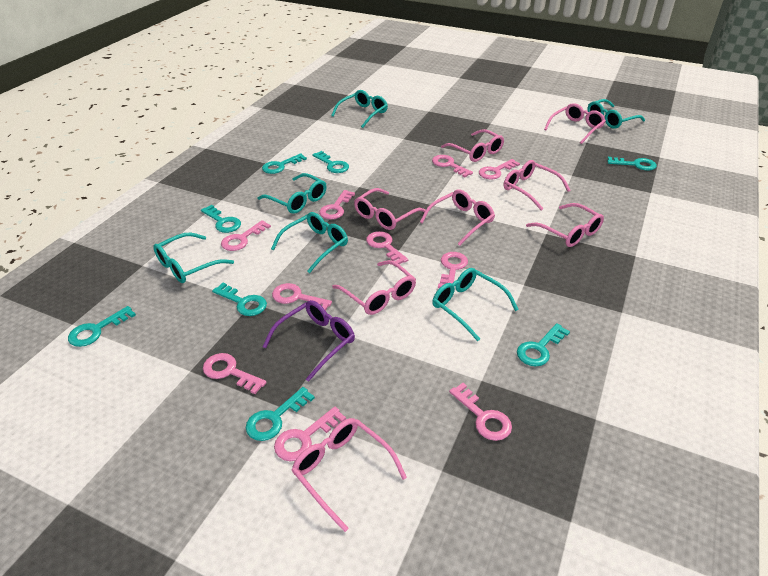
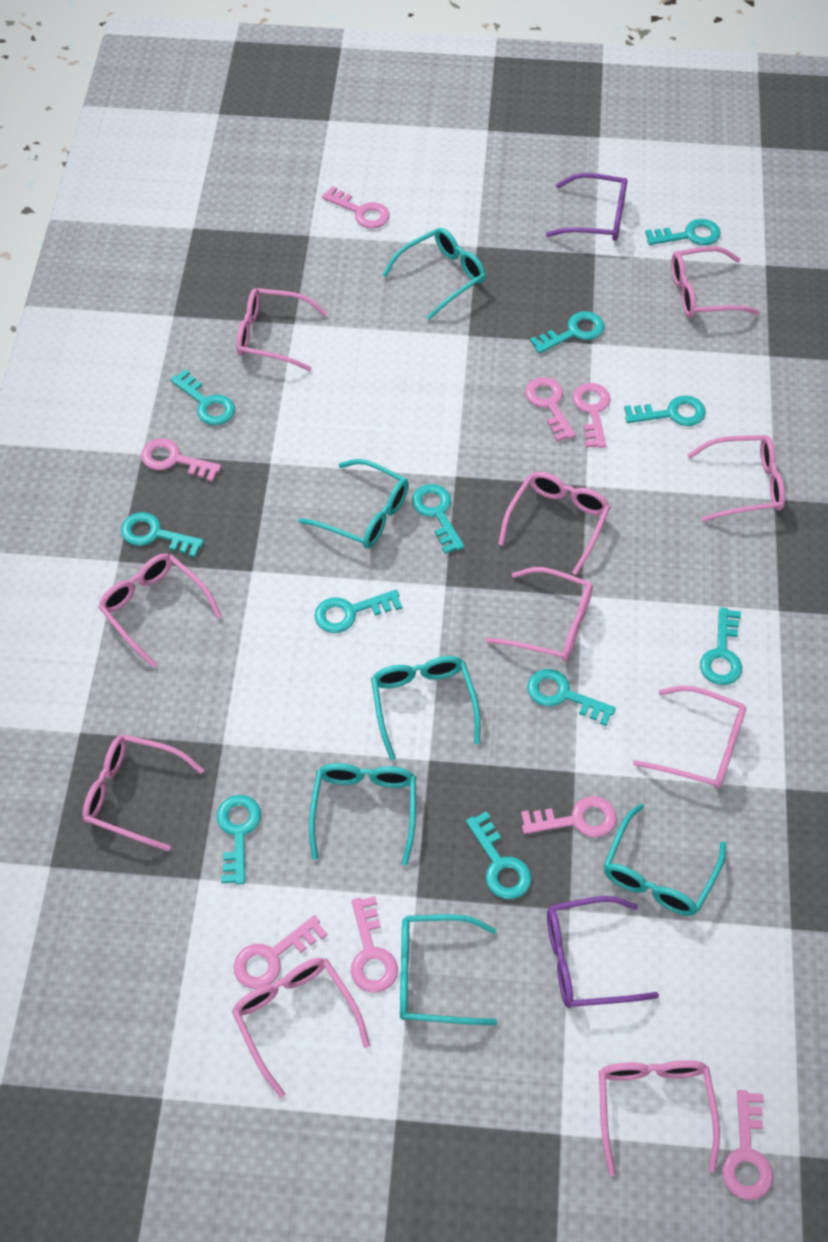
pink glasses: [291,418,407,532] [332,260,416,315] [354,188,426,230] [420,190,495,246] [441,129,504,162] [504,160,571,211] [526,203,604,247] [544,103,606,144] = 8 -> [82,734,204,851] [98,554,222,668] [232,958,370,1098] [236,288,327,371] [486,567,593,661] [498,472,611,575] [599,1060,720,1176] [633,685,746,789] [671,246,760,318] [687,435,785,522] = 10
pink key: [203,353,267,394] [221,220,271,251] [272,283,332,311] [274,407,346,461] [319,190,355,219] [366,231,408,264] [432,155,473,177] [438,252,468,288] [449,383,512,441] [479,159,520,179] = 10 -> [141,438,221,482] [233,915,327,989] [322,186,390,229] [351,896,398,993] [521,796,617,837] [525,377,576,441] [572,383,611,448] [722,1090,773,1200] = 8
purple glasses: [263,300,355,382] = 1 -> [546,173,627,241] [547,896,659,1008] = 2
turquoise key: [68,306,136,347] [201,205,241,233] [212,283,267,316] [246,387,315,441] [262,153,307,174] [312,151,349,173] [517,323,570,366] [607,157,657,171] = 8 -> [121,512,204,557] [170,369,235,425] [217,795,261,884] [315,590,402,633] [412,484,464,554] [466,811,532,899] [527,669,616,726] [530,311,604,354] [624,395,706,426] [645,219,721,245] [700,607,742,685] = 11

